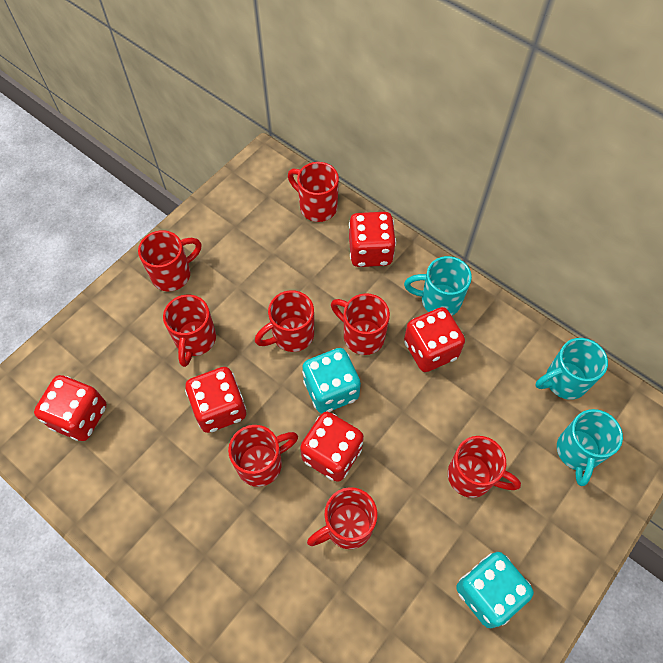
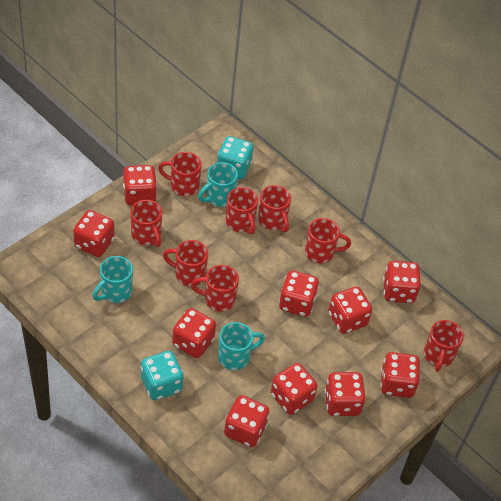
red dice: [34,375,107,441] [185,367,246,433] [300,412,364,482] [349,212,396,267] [404,307,465,372] = 5 -> [73,210,114,257] [123,165,157,206] [172,308,216,358] [224,395,269,447] [271,363,318,415] [279,271,319,317] [324,372,366,416] [328,287,372,334] [380,352,420,398] [383,261,421,303] = 10

